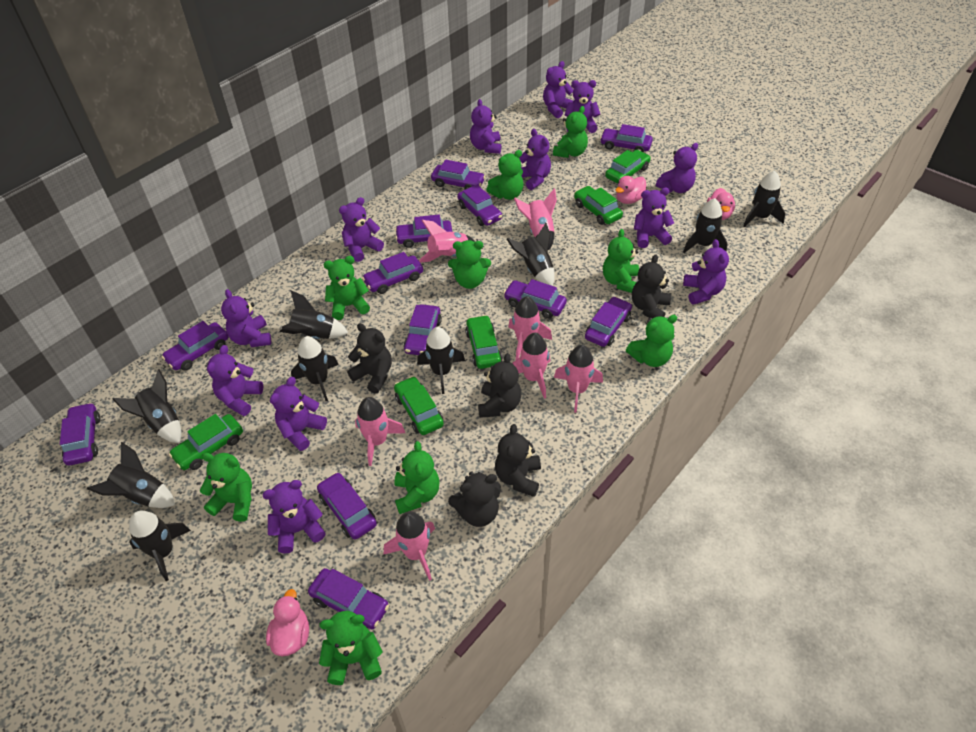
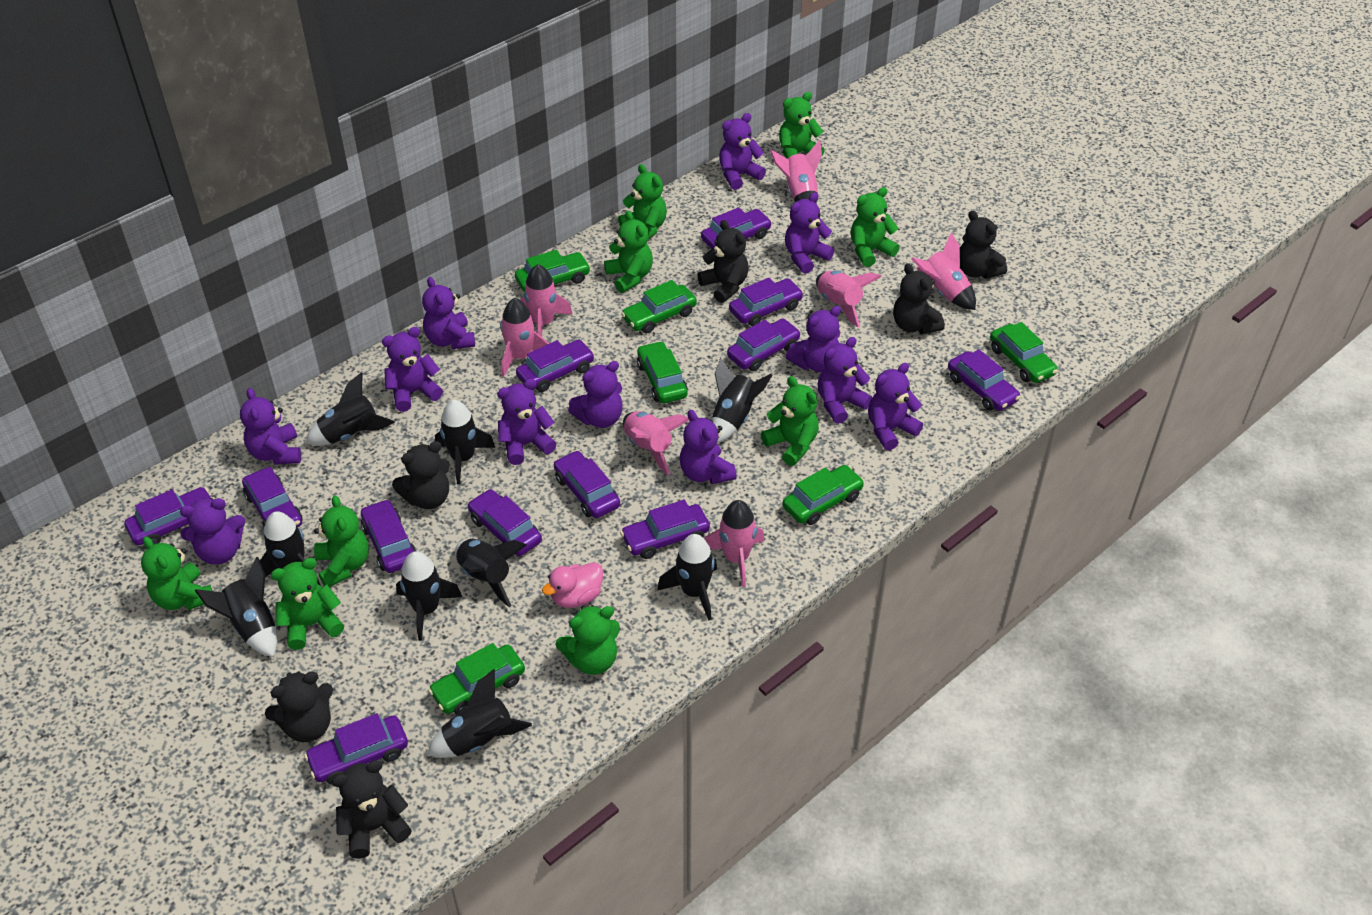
black teddy bear: [347,323,392,394] [448,471,501,527] [478,353,521,418] [495,424,541,497] [632,254,671,319] = 5 -> [265,671,333,742] [332,760,412,859] [392,441,450,509] [697,220,749,303] [893,263,945,334] [960,210,1007,279] = 6
green car: [169,414,243,470] [394,376,444,435] [465,315,502,369] [574,186,623,225] [605,150,651,184] = 5 -> [428,643,525,715] [515,250,591,292] [621,280,697,334] [637,341,688,403] [782,465,864,525] [990,322,1058,383] = 6
pink duck: [266,589,309,657] [615,176,646,204] [707,188,735,220] = 3 -> [542,562,603,608] = 1

